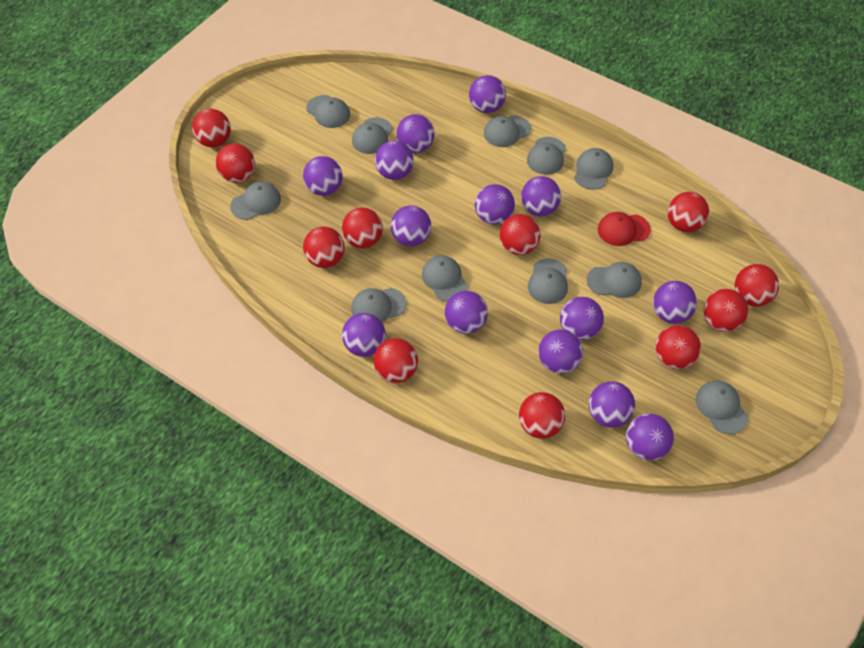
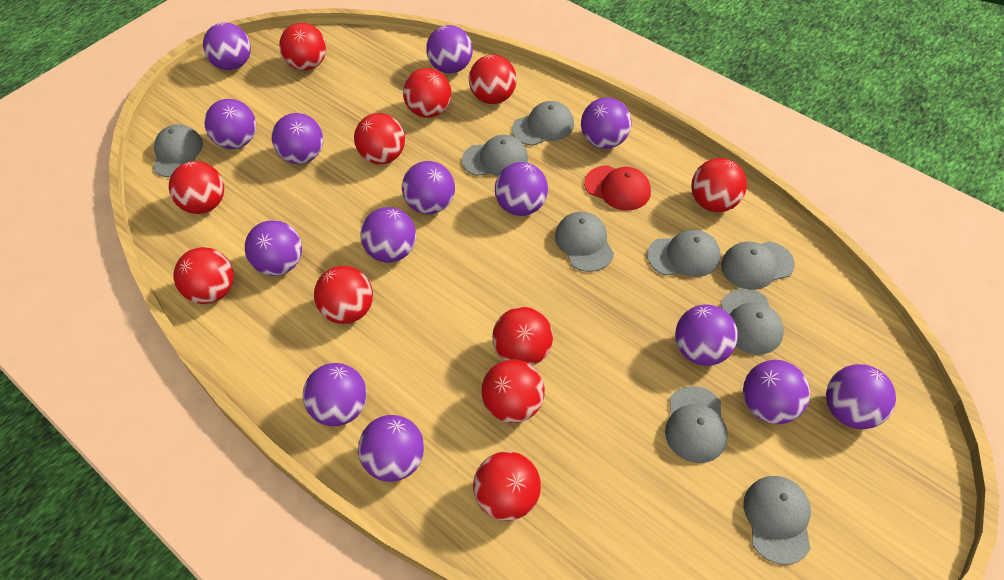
grey cap: [230,182,281,220] [306,95,350,128] [351,288,406,322] [352,117,393,154] [422,255,468,302] [484,115,531,147] [527,137,566,175] [528,258,568,304] [574,148,613,190] [587,262,642,298] [695,381,748,434] = 11 -> [153,124,203,177] [462,135,528,176] [512,101,574,146] [555,212,614,272] [647,230,721,277] [665,386,728,463] [720,289,784,355] [721,241,795,290] [743,476,811,565] = 9

